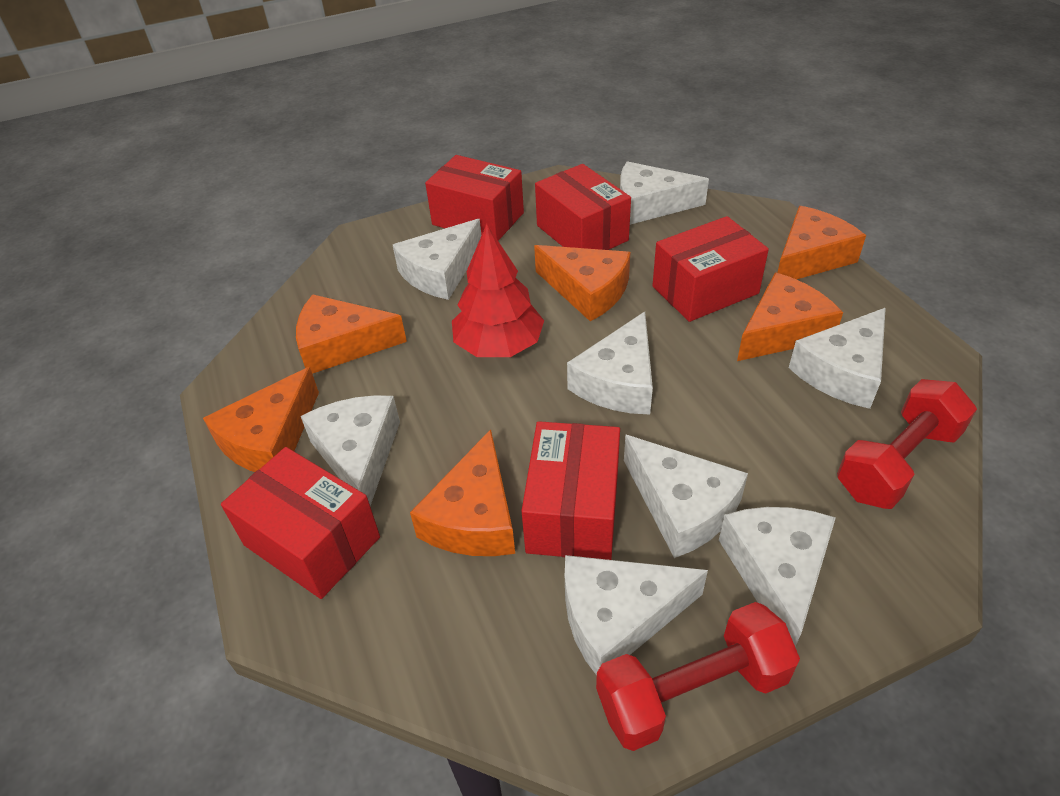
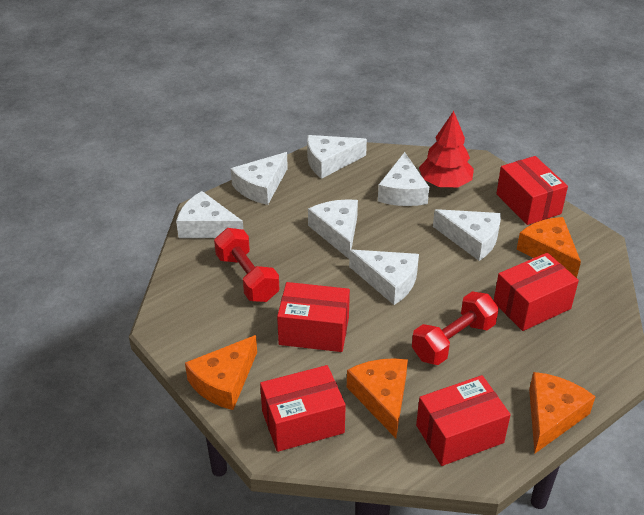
orange cheese: [203,367,319,472] [296,294,407,374] [410,429,515,556] [534,245,630,321] [737,272,843,361] [777,206,866,279] = 6 -> [185,335,257,410] [347,358,408,438] [517,217,581,278] [529,372,596,453] = 4
white cheese: [301,395,400,506] [393,219,481,300] [565,555,708,675] [567,312,653,415] [620,161,709,225] [624,434,748,558] [719,507,836,647] [789,308,886,409] = 8 -> [176,191,243,238] [231,152,288,205] [307,135,367,179] [308,199,358,259] [349,249,419,305] [378,152,429,206] [433,209,501,261] = 7

